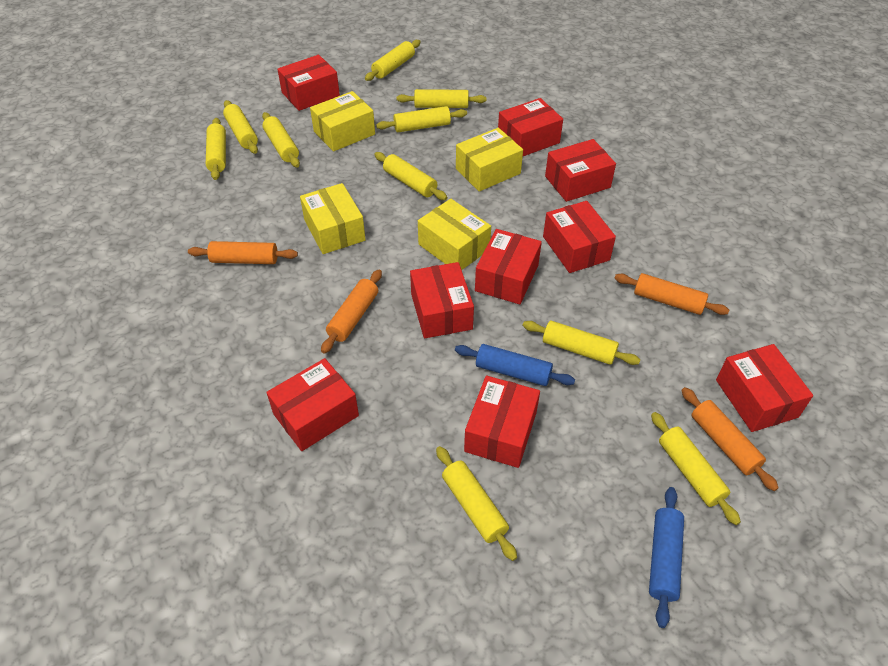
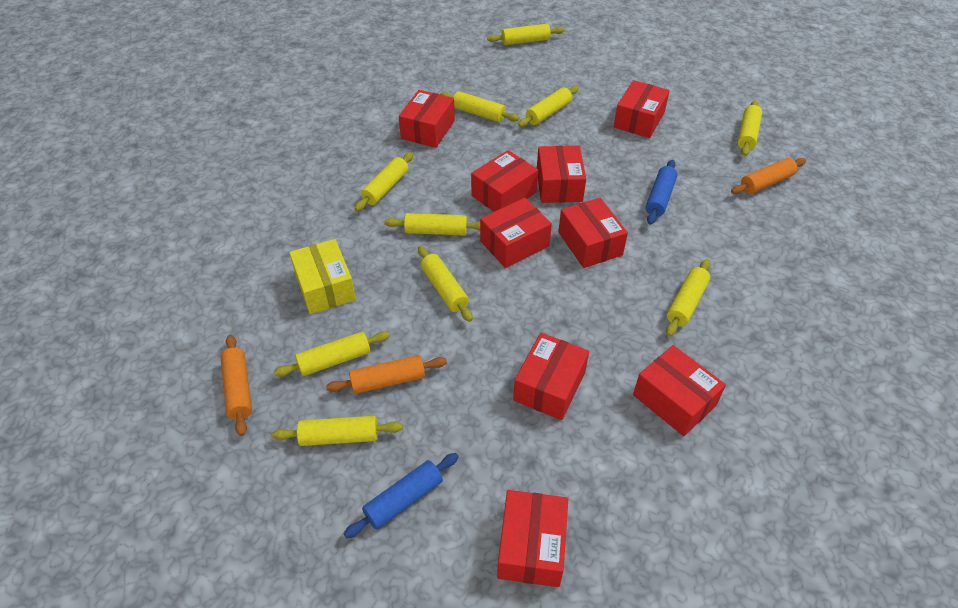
orange rolling pin: [188,241,298,264] [321,269,382,353] [614,273,729,315] [681,387,779,491] = 4 -> [220,334,252,436] [326,355,447,394] [731,158,806,194] = 3
yellow box: [300,183,366,254] [310,91,375,152] [418,199,491,270] [456,128,523,191] = 4 -> [289,239,356,314] = 1

